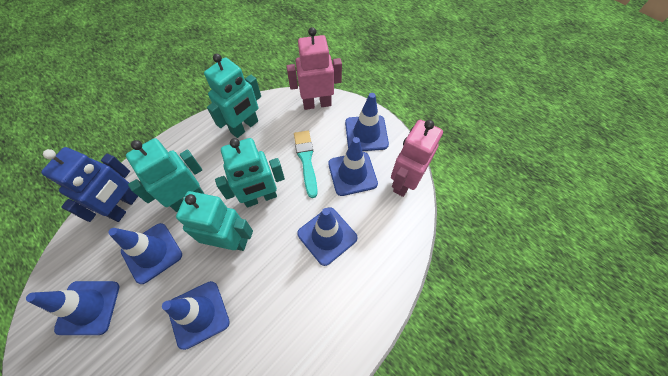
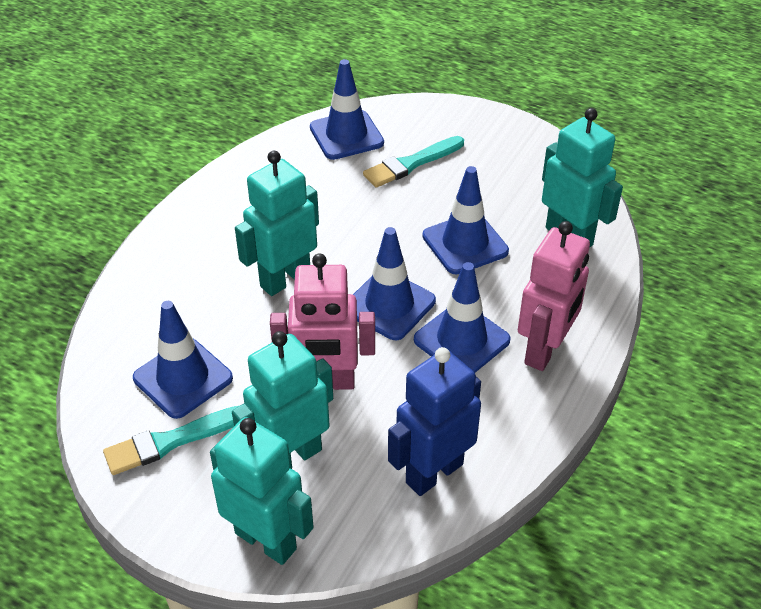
blue traffic cone: [26,281,119,335] [108,223,182,284] [162,281,230,350] [297,207,358,266] [328,137,378,196] [345,93,389,151] = 6 -> [133,301,233,419] [310,59,384,160] [353,227,436,340] [414,262,511,373] [422,166,509,274] = 5
turquoise brush: [294,131,318,198] = 1 -> [103,405,241,475] [363,136,464,188] = 2

